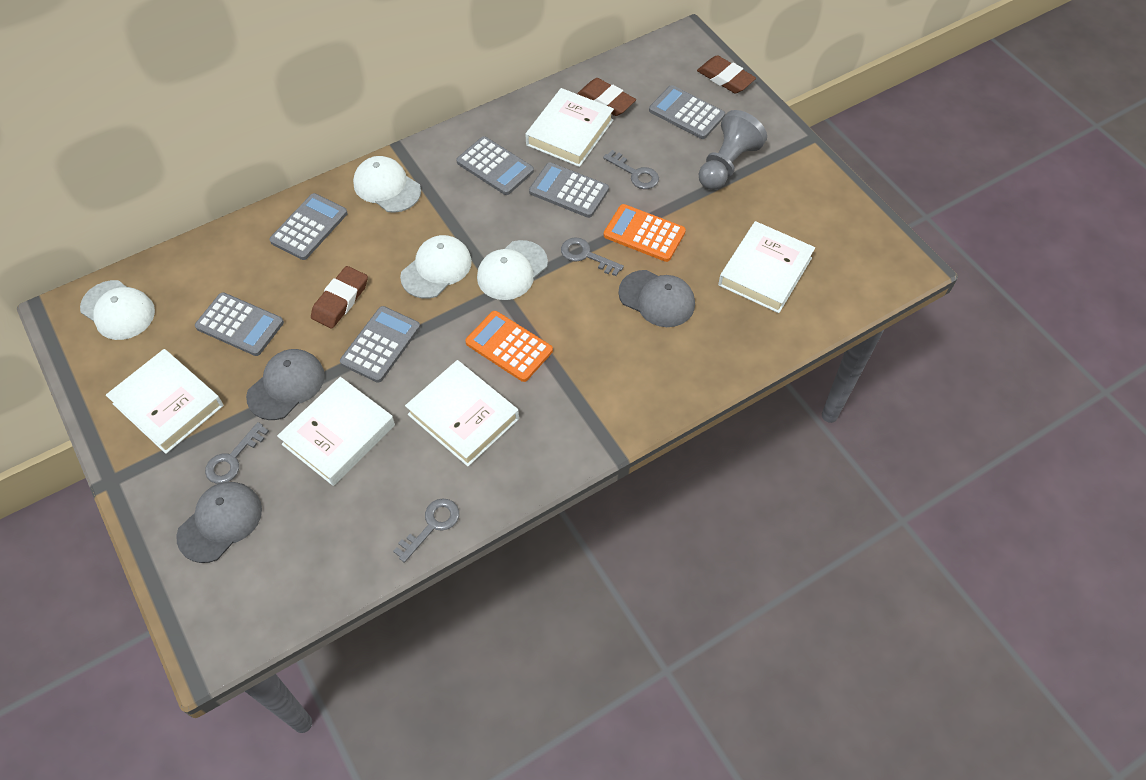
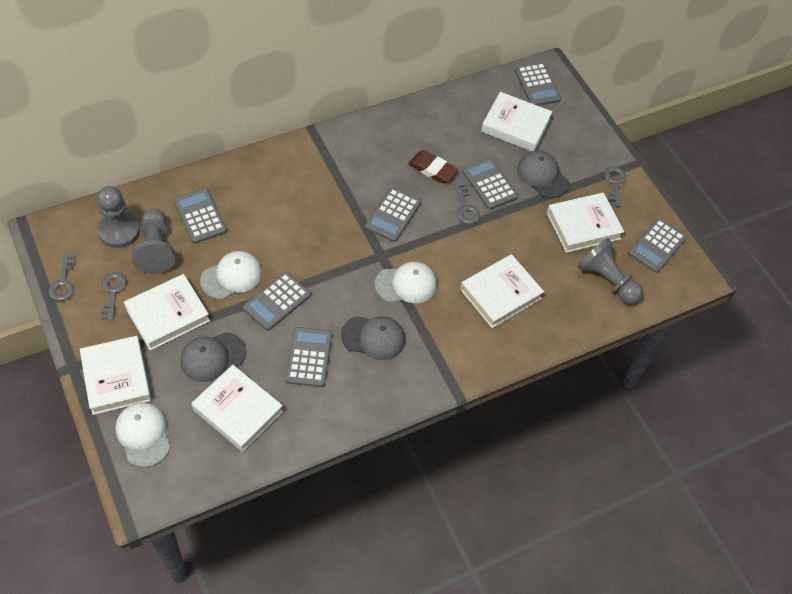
brown eraser: [311,266,368,329] [577,78,636,116] [697,55,756,93] = 3 -> [408,150,458,183] = 1
grey calculator: [195,292,284,356] [269,193,348,260] [340,306,420,383] [456,137,534,195] [529,162,609,218] [649,85,725,139] = 6 -> [174,189,227,244] [243,272,311,331] [286,327,332,387] [365,188,421,242] [462,158,518,210] [515,62,561,106] [628,218,687,273] = 7
grey pawn: [699,110,767,190] = 1 -> [97,186,140,248] [132,208,175,274] [578,238,643,304] = 3
orange calculator: [465,311,553,382] [604,204,686,262] = 2 -> none = 0
white book: [106,349,224,454] [277,377,395,486] [405,360,519,467] [525,88,614,167] [718,221,815,313] = 5 -> [80,336,151,415] [124,274,210,350] [191,365,283,452] [460,254,544,328] [481,92,552,151] [547,192,624,253] = 6
white cap: [80,280,155,340] [353,156,421,213] [400,235,472,299] [477,240,548,300] = 4 -> [115,403,170,467] [200,251,262,300] [375,262,437,303] = 3

